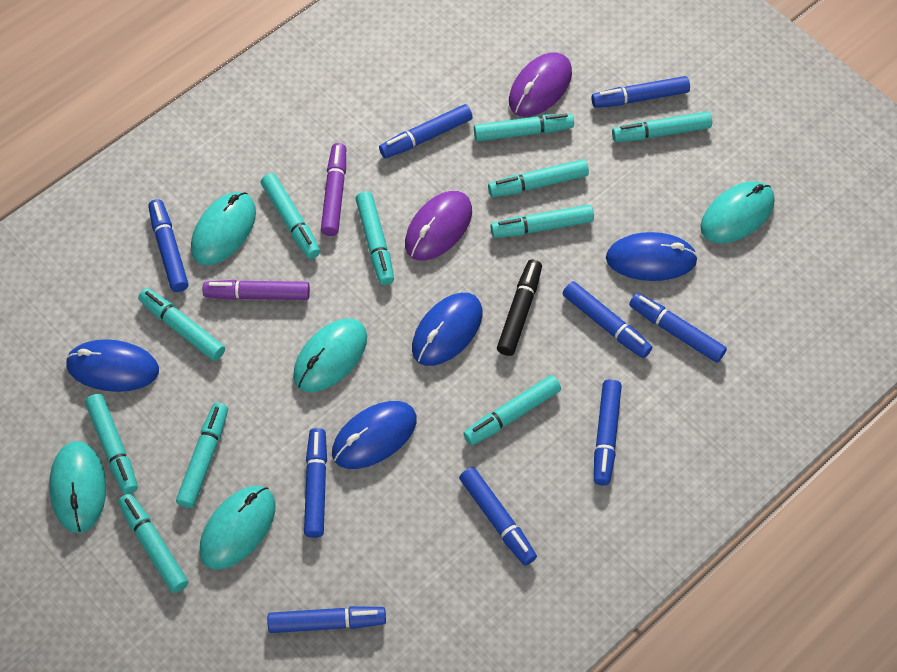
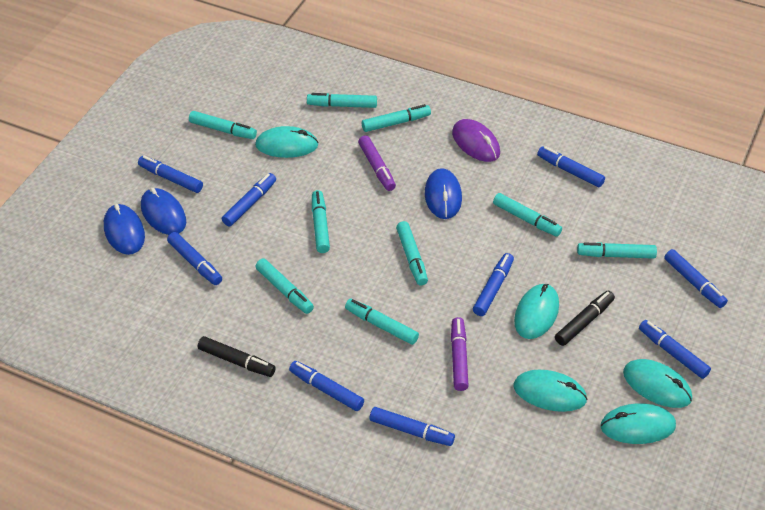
black marker: [497,259,542,356] = 1 -> [198,336,276,377] [555,291,615,346] = 2
blue mouse: [66,339,159,392] [332,401,417,469] [412,293,482,366] [606,232,698,281] = 4 -> [104,204,145,255] [141,188,186,235] [425,168,462,219] = 3
purple mouse: [405,191,472,261] [509,52,572,117] = 2 -> [452,119,500,162] = 1
turquoise marker: [85,394,138,494] [118,494,188,593] [138,288,225,361] [176,403,228,508] [261,173,320,259] [356,191,394,285] [463,375,561,445] [474,113,574,142] [488,159,589,197] [491,205,594,238] [612,111,712,142] = 11 -> [189,111,257,139] [255,259,314,314] [307,93,377,108] [312,190,330,253] [345,299,419,345] [362,104,431,132] [396,221,428,286] [493,193,562,237] [577,242,657,259] = 9

